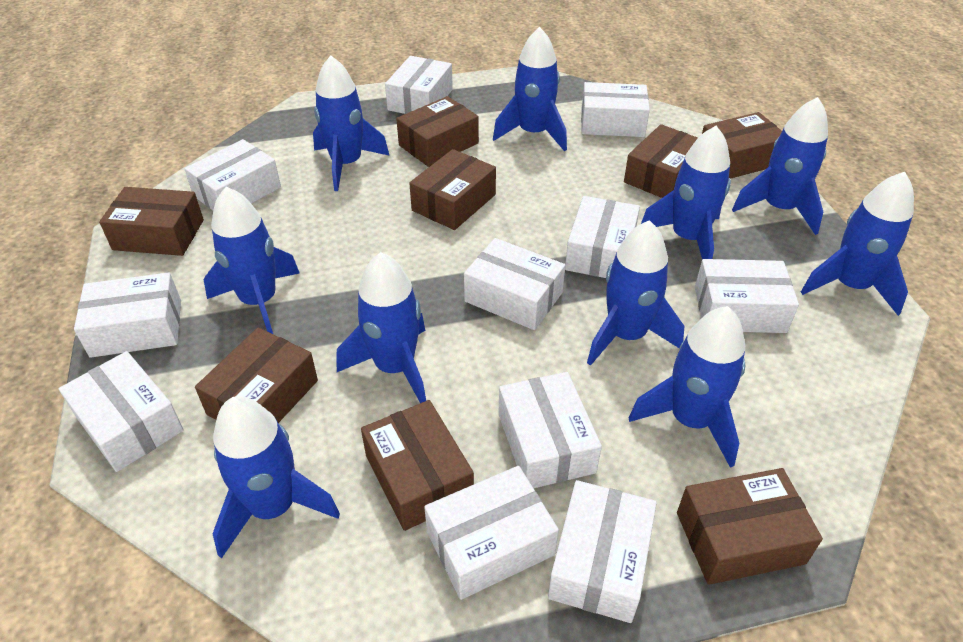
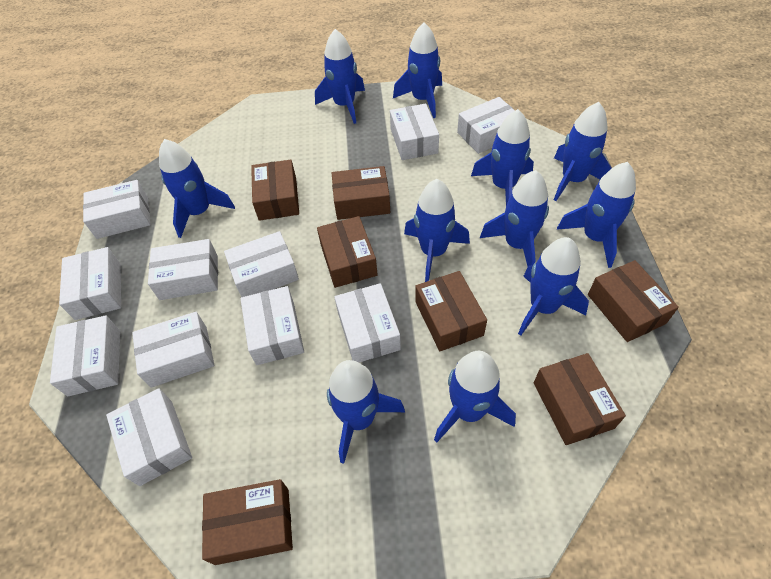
blue rocket: [204,187,300,334] [213,396,340,559] [313,55,390,191] [337,252,426,403] [493,27,567,151] [587,220,684,366] [629,306,745,468] [641,126,731,259] [732,97,828,235] [801,172,914,316] = 10 -> [159,139,235,238] [315,29,365,124] [327,360,405,464] [393,23,442,118] [404,179,470,282] [434,351,516,443] [471,109,534,206] [480,170,549,267] [518,237,589,336] [554,102,612,201] [557,162,636,268] = 11
brown box: [99,187,204,256] [195,327,318,423] [361,400,474,531] [396,96,479,167] [409,149,496,230] [624,124,698,198] [677,468,823,585] [702,112,782,179] = 8 -> [202,479,293,565] [251,160,299,221] [317,216,378,288] [332,166,390,220] [415,271,487,351] [534,353,626,445] [588,260,679,342] = 7

